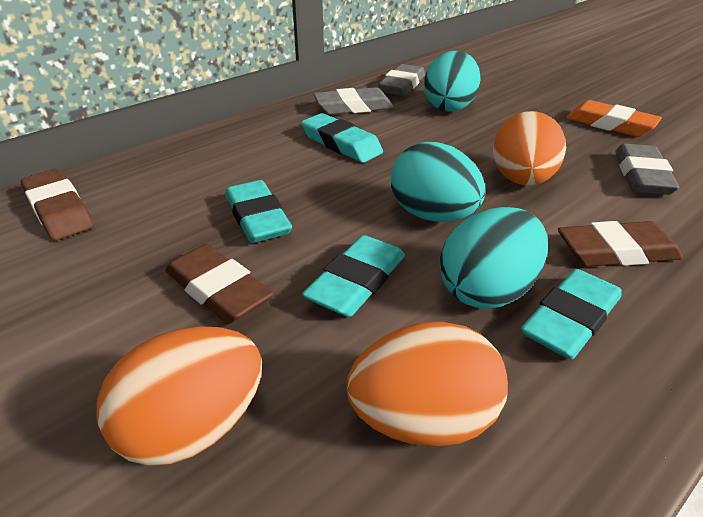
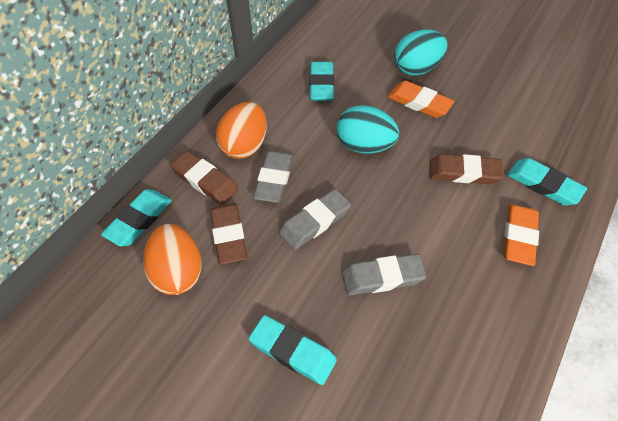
orange egg: [96,326,262,466] [347,321,508,446] [493,111,566,185] = 3 -> [143,224,202,295] [216,102,267,159] = 2
orange eraser: [566,100,662,137] = 1 -> [388,81,454,118] [503,204,539,266] = 2
turquoise egg: [391,142,486,222] [424,51,481,111] [440,207,548,309] = 3 -> [336,105,399,154] [394,29,448,76] = 2

